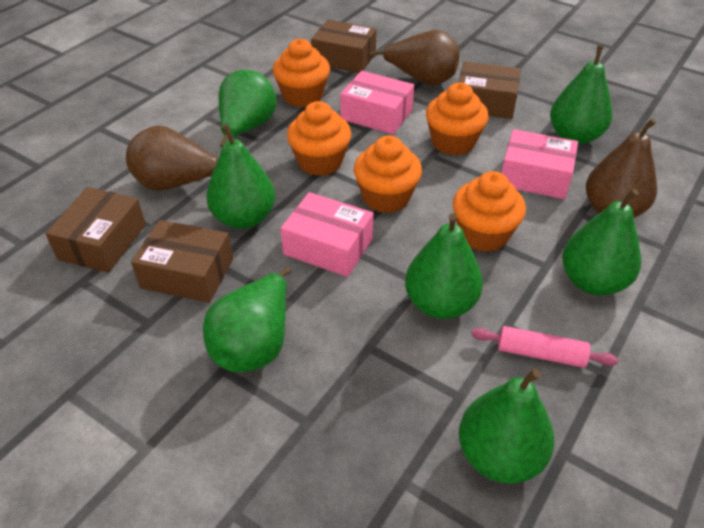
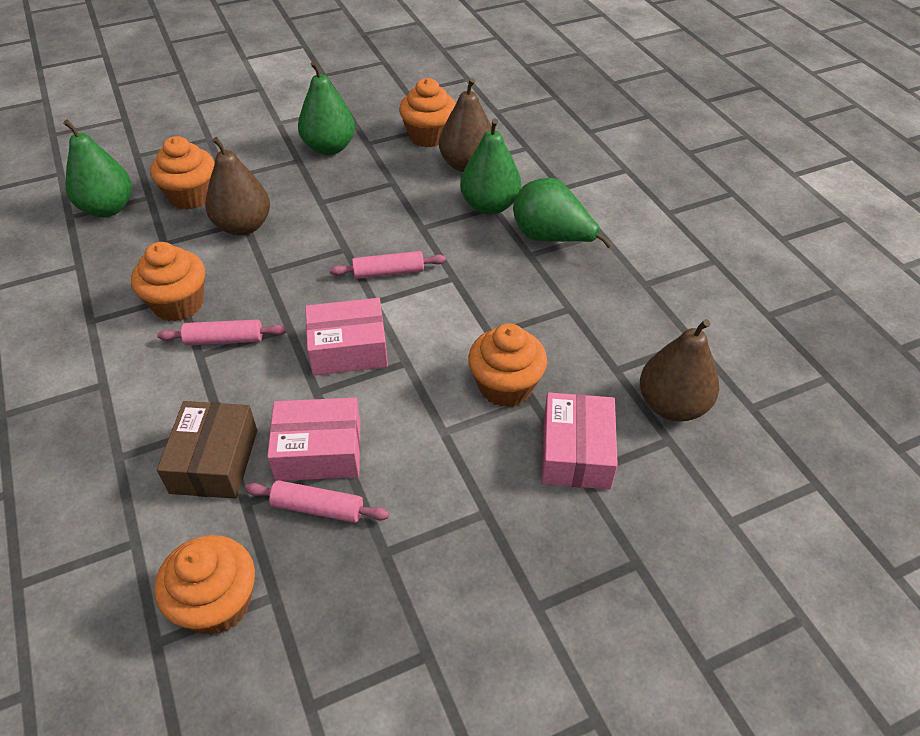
brown box: [45,187,146,273] [131,220,233,303] [311,19,377,73] [458,61,521,119] = 4 -> [157,401,257,499] = 1
green pear: [203,267,291,372] [206,124,275,229] [218,70,276,147] [405,213,483,319] [459,369,554,484] [550,45,612,145] [562,189,641,295] = 7 -> [63,119,132,217] [298,61,355,155] [460,118,521,215] [513,178,613,249] = 4
pink rolling pin: [472,326,618,368] = 1 -> [157,319,286,346] [245,480,389,523] [329,251,446,279] = 3

